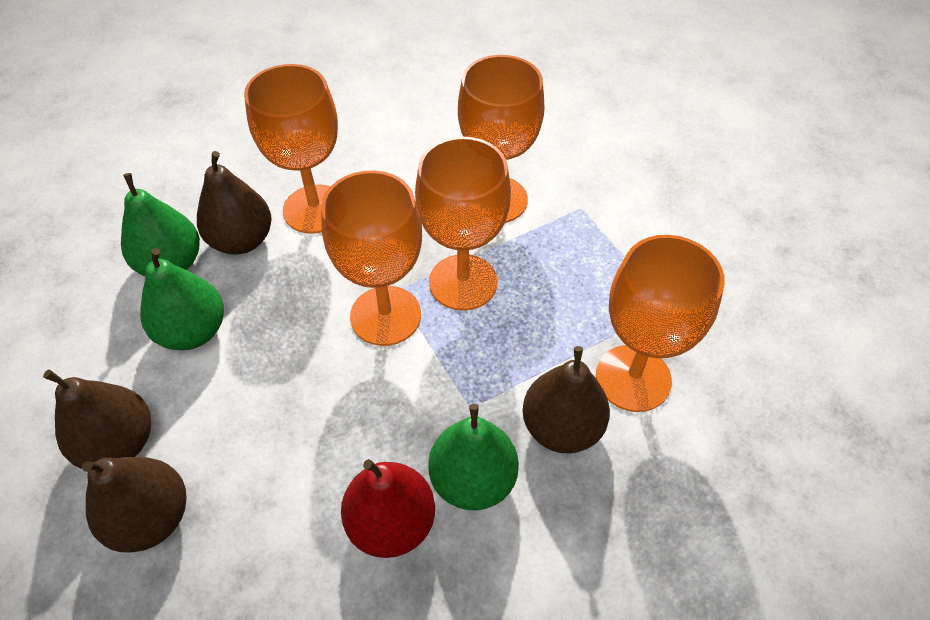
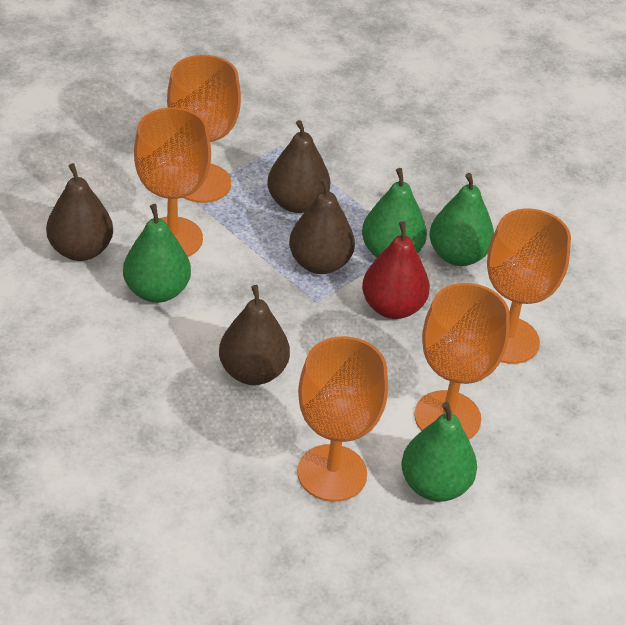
green pear: [121,173,200,276] [140,248,224,350] [428,404,519,510] = 3 -> [123,204,191,303] [362,168,427,257] [401,402,477,502] [429,173,494,266] = 4

